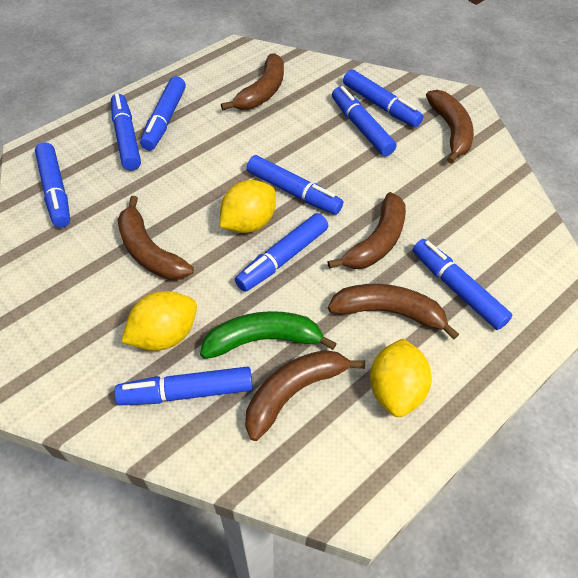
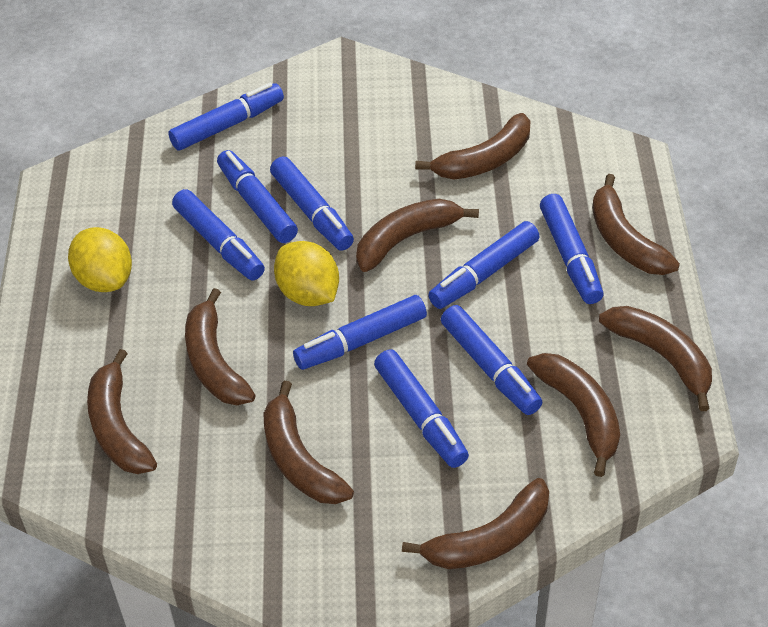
brown banana: [118,196,194,280] [221,53,284,110] [245,350,365,441] [328,192,406,269] [328,284,459,340] [426,90,474,164] = 6 -> [87,349,157,474] [185,288,256,405] [263,381,354,504] [356,199,479,272] [402,478,549,569] [415,113,530,179] [527,353,620,477] [592,174,680,275] [599,306,712,411] = 9
green banana: [200,311,337,359] = 1 -> none = 0
yellow lemon: [121,291,197,351] [220,180,276,233] [370,339,432,417] = 3 -> [68,227,132,292] [274,241,339,306] = 2

